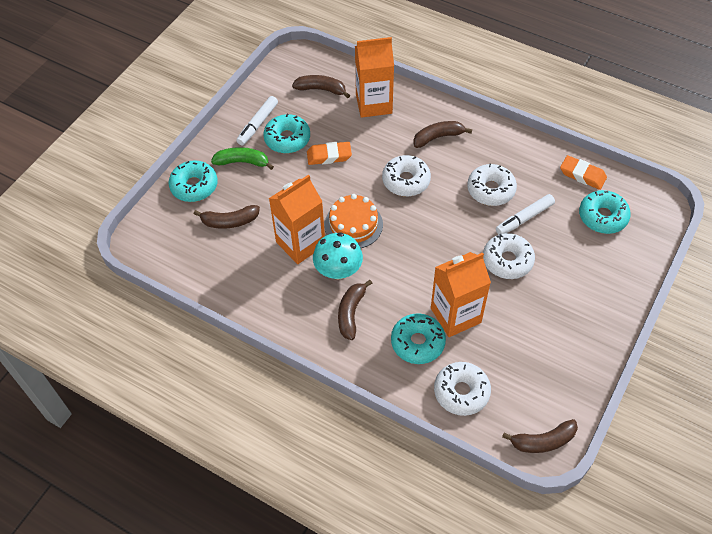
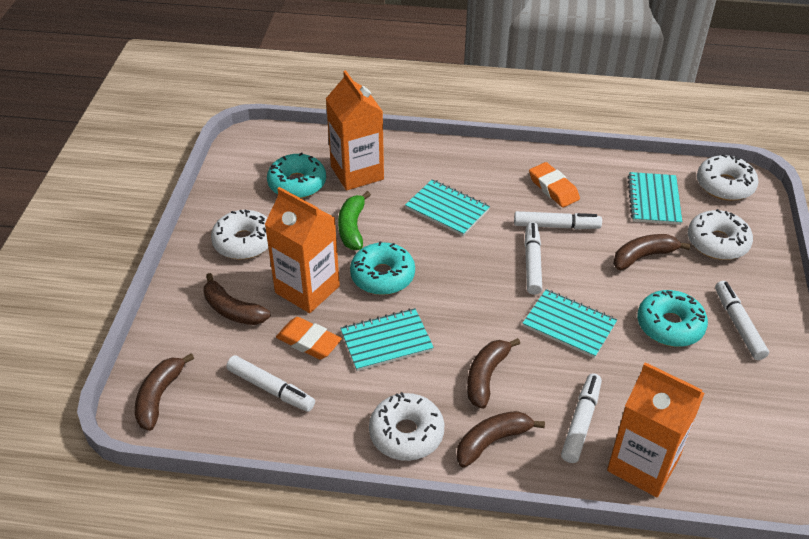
orange cake: [324,194,383,248] = 1 -> none = 0
turquoise donut: [169,160,218,202] [263,114,310,153] [391,313,446,364] [579,190,631,234] = 4 -> [267,152,326,198] [350,241,415,295] [637,290,708,347] = 3
turquoise mushroom: [313,232,363,279] = 1 -> none = 0
turquoise notebook: none = 0 -> [340,308,434,371] [405,179,490,236] [522,289,617,358] [627,172,683,225] = 4
white marker: [236,96,278,145] [496,194,555,235] = 2 -> [226,355,315,412] [514,211,602,229] [524,222,542,295] [561,373,602,463] [715,281,769,360] = 5

